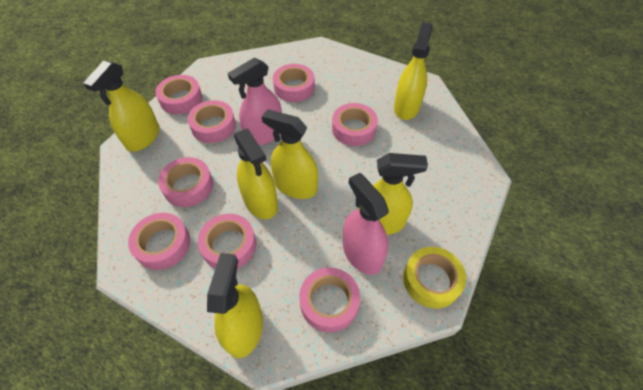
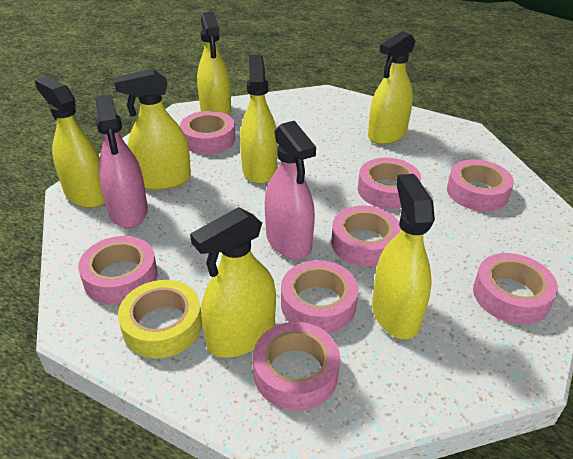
yellow spray bottle: [83,61,160,152] [207,253,263,358] [234,128,278,219] [262,109,318,199] [358,153,428,235] [394,22,433,120] = 6 -> [34,76,105,208] [114,69,191,190] [190,207,276,358] [197,12,231,116] [240,55,278,184] [368,31,416,144] [372,174,435,339] = 7

